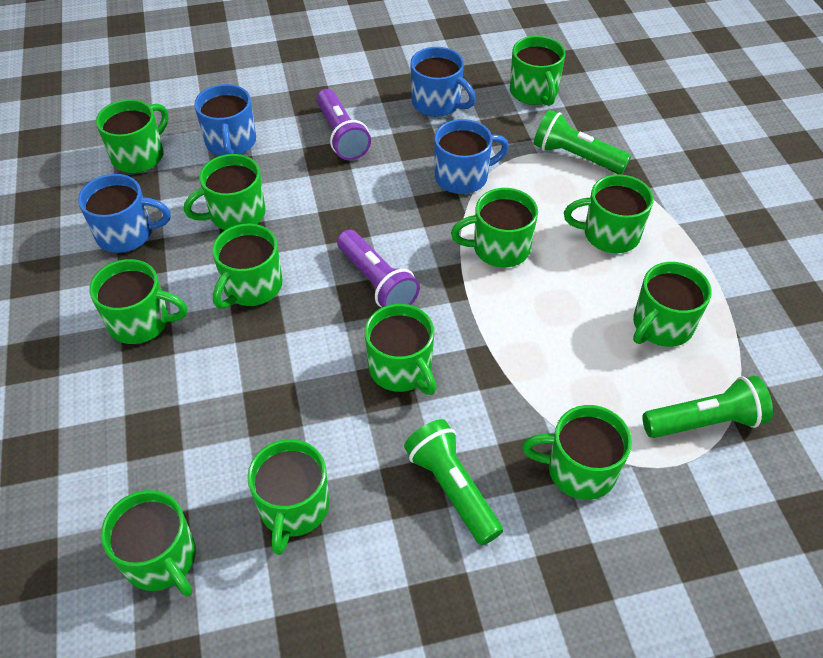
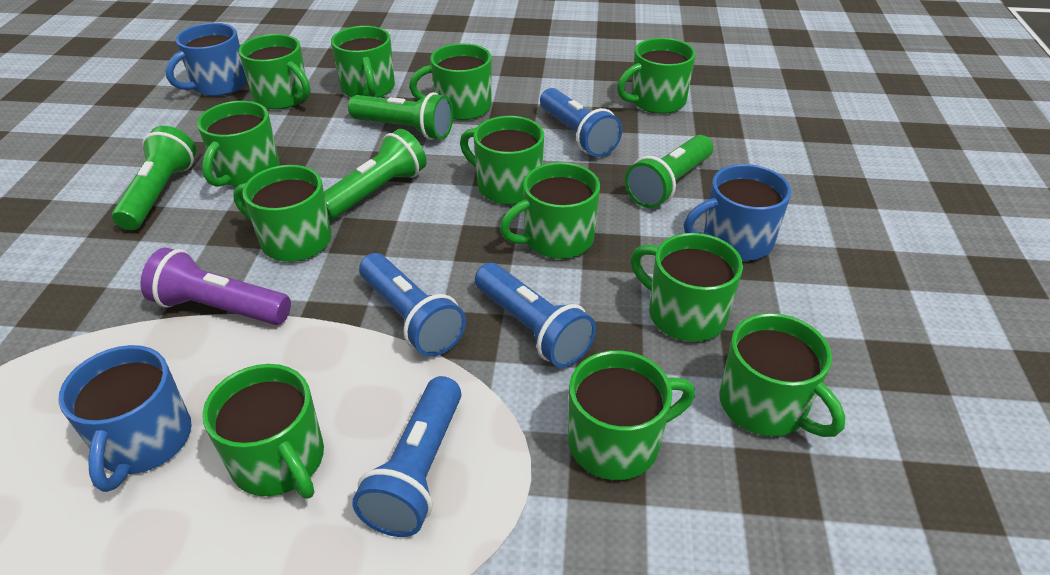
blue flashlight: none = 0 -> [352,376,462,537] [359,253,466,357] [475,263,596,368] [540,88,622,157] = 4
blue mug: [78,174,171,253] [194,84,256,156] [410,47,476,117] [434,119,509,194] = 4 -> [58,345,192,492] [166,23,247,96] [684,164,791,261] = 3
green flashlight: [404,419,503,545] [534,110,631,174] [642,376,773,438] = 3 -> [112,126,196,230] [324,129,427,220] [348,92,453,140] [625,135,713,208] = 4
purple flashlight: [316,89,371,160] [337,230,420,308] = 2 -> [140,248,291,325] = 1

